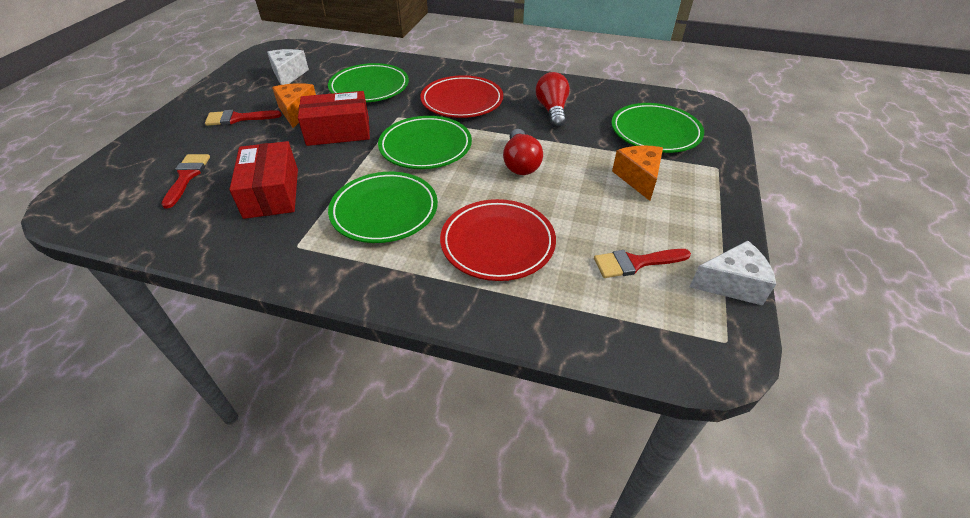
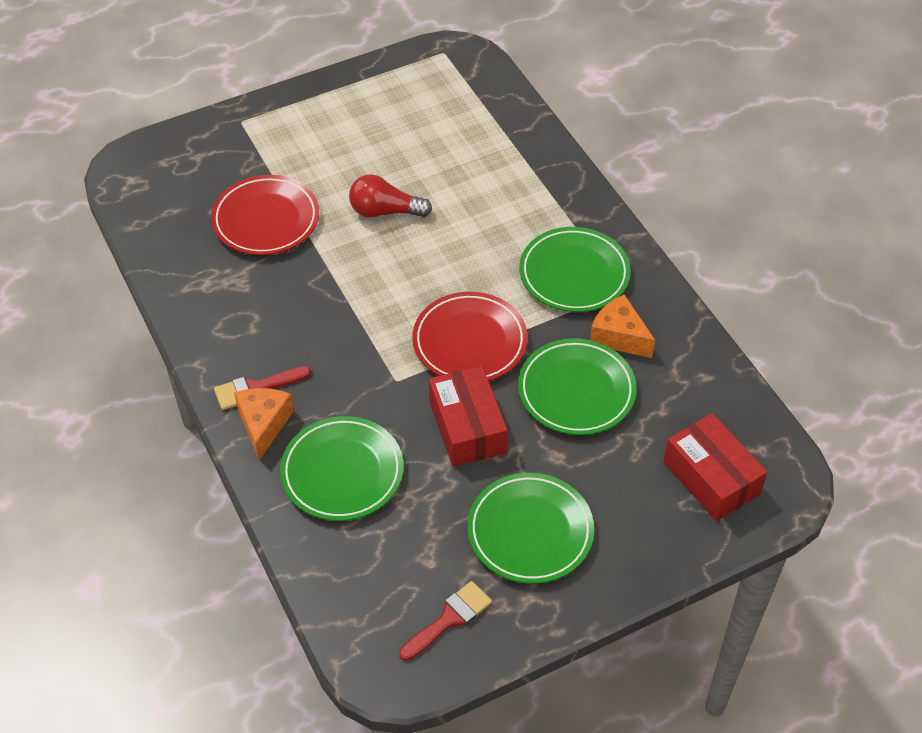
red brush: [161,154,210,209] [205,110,282,126] [594,249,691,278] = 3 -> [214,366,311,410] [399,581,492,661] = 2
red light bulb: [503,129,543,175] [536,72,570,128] = 2 -> [349,174,432,218] = 1
white cheese: [267,49,309,85] [690,240,776,306] = 2 -> none = 0

